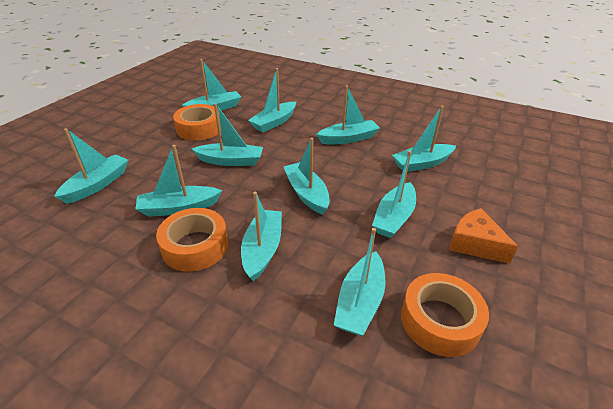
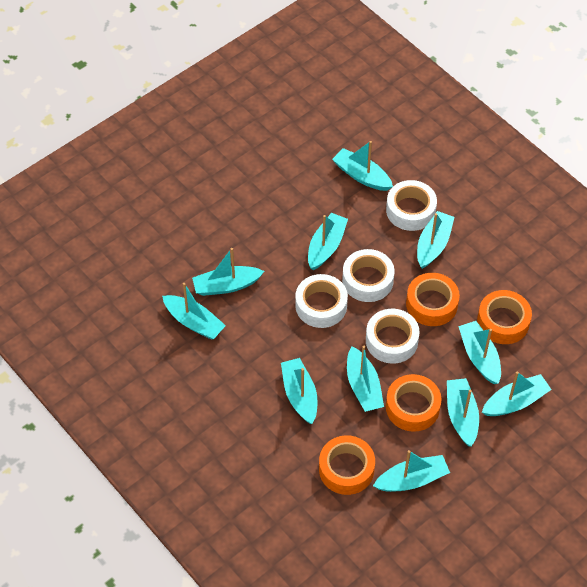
orange cheese: [449,208,518,264] = 1 -> none = 0
orange tape: [156,208,228,272] [173,104,221,141] [401,273,489,357] = 3 -> [319,435,375,495] [386,374,441,432] [406,273,460,326] [477,290,532,344] = 4
white tape: none = 0 -> [295,274,348,328] [342,249,395,302] [366,309,420,364] [386,180,437,231] = 4

